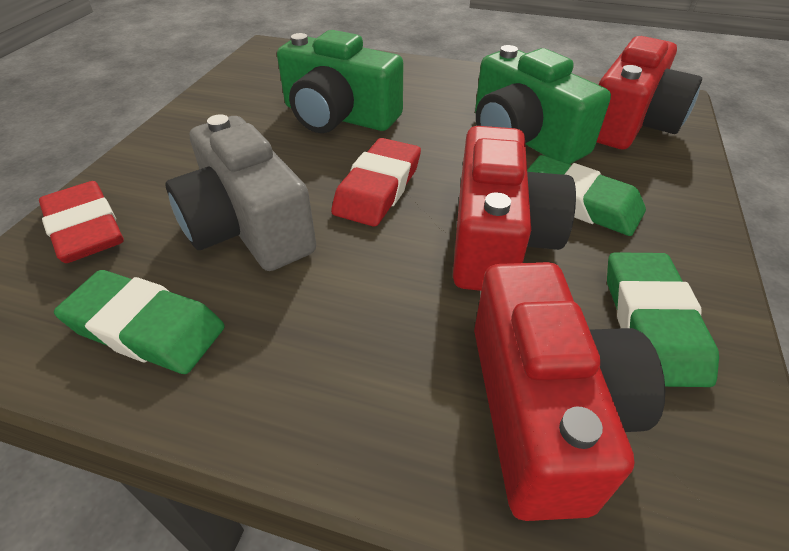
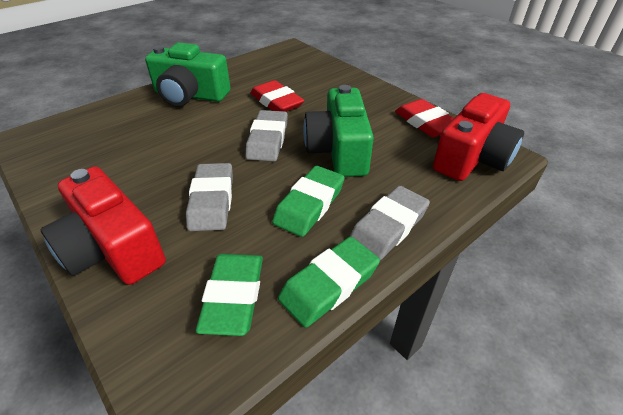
grey camera: [166,114,316,271] = 1 -> none = 0
grey eraser: none = 0 -> [186,163,233,231] [245,110,288,162] [349,186,430,260] = 3
red camera: [453,126,576,291] [474,262,665,521] [597,36,702,149] = 3 -> [40,167,166,285] [433,93,524,181] = 2

